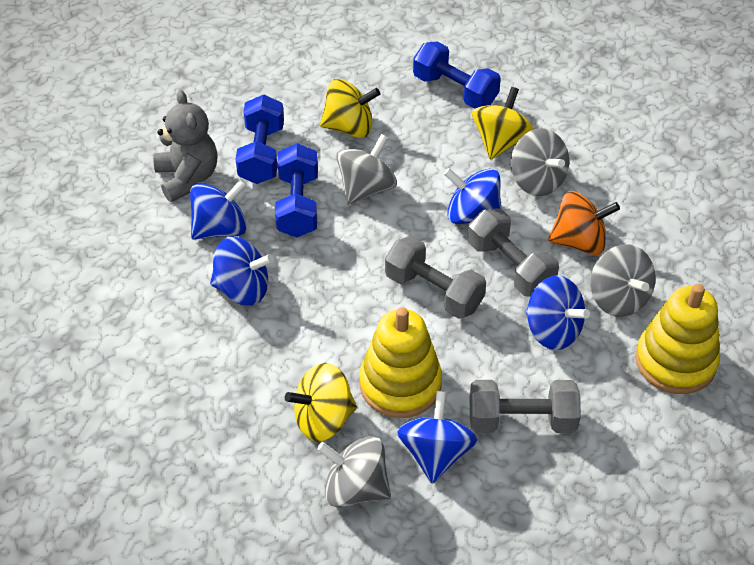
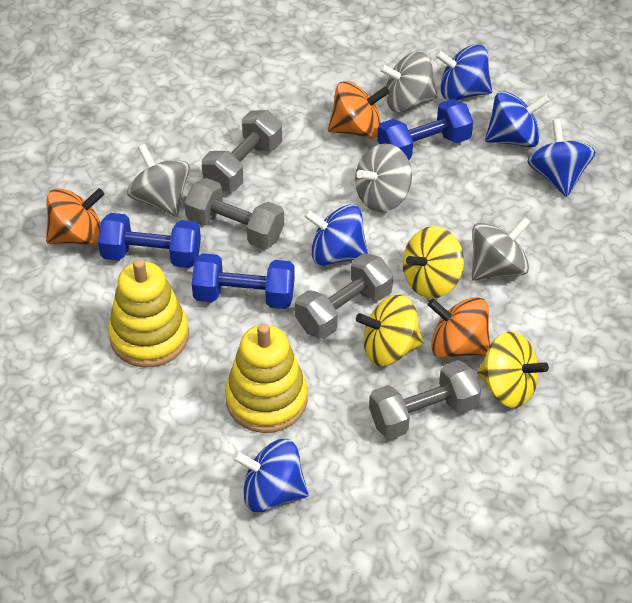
grey dumbbell: [385,236,486,319] [468,209,559,297] [470,380,581,433] = 3 -> [184,178,284,249] [202,110,282,192] [295,253,393,339] [369,360,481,439] = 4
grey teddy bear: [153,90,218,202] = 1 -> none = 0
orange spinning top: [548,191,620,255] = 1 -> [46,188,104,245] [328,81,390,138] [427,297,490,358] = 3

